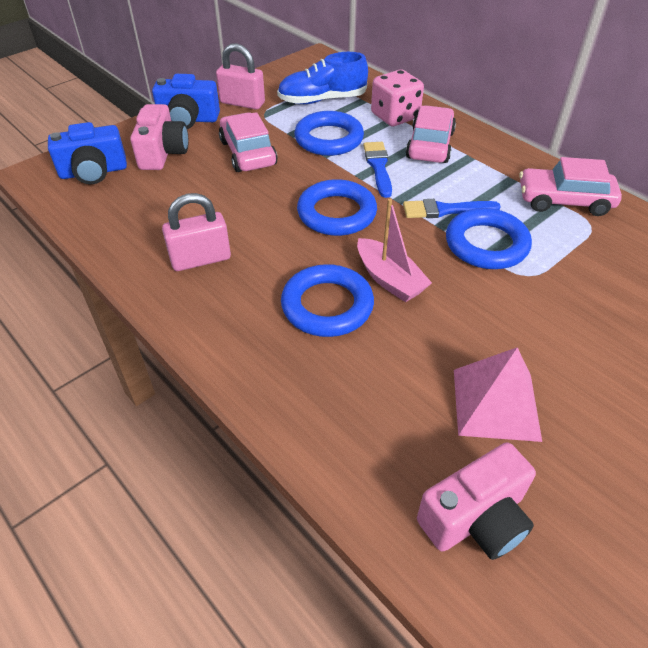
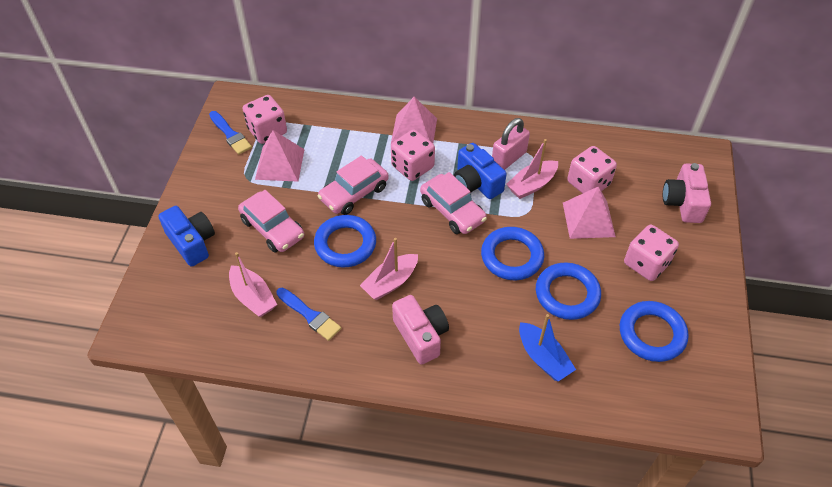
blue boat: none = 0 -> [519,314,576,382] = 1
blue shoe: [277,52,368,104] = 1 -> none = 0
pink boat: [357,199,432,302] = 1 -> [229,252,277,317] [360,238,418,300] [506,139,558,199] = 3
pink dice: [371,69,424,126] = 1 -> [243,95,287,144] [391,130,435,181] [567,146,617,193] [624,224,679,281] = 4
pink padlock: [162,193,231,271] [216,43,265,110] = 2 -> [492,118,530,170] = 1
pink pyramid: [454,347,542,442] = 1 -> [255,130,305,182] [391,97,437,144] [563,186,616,239] = 3

